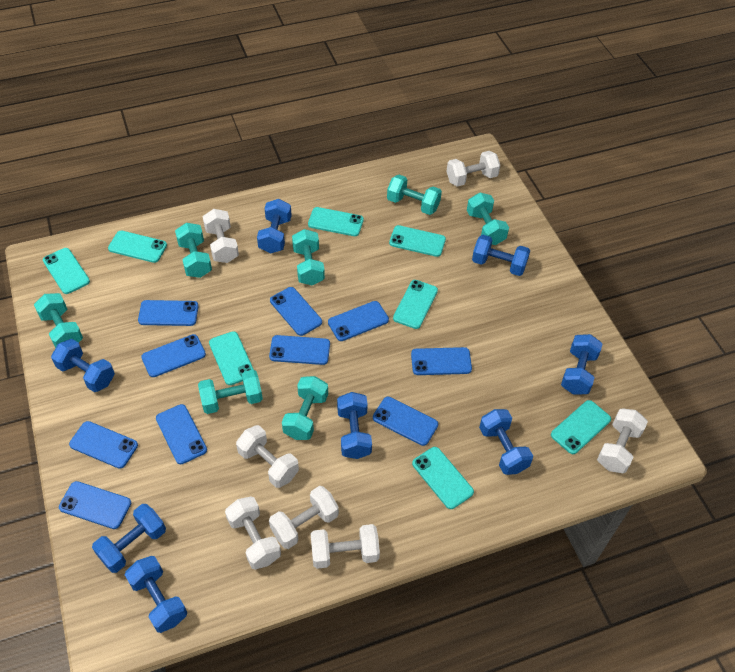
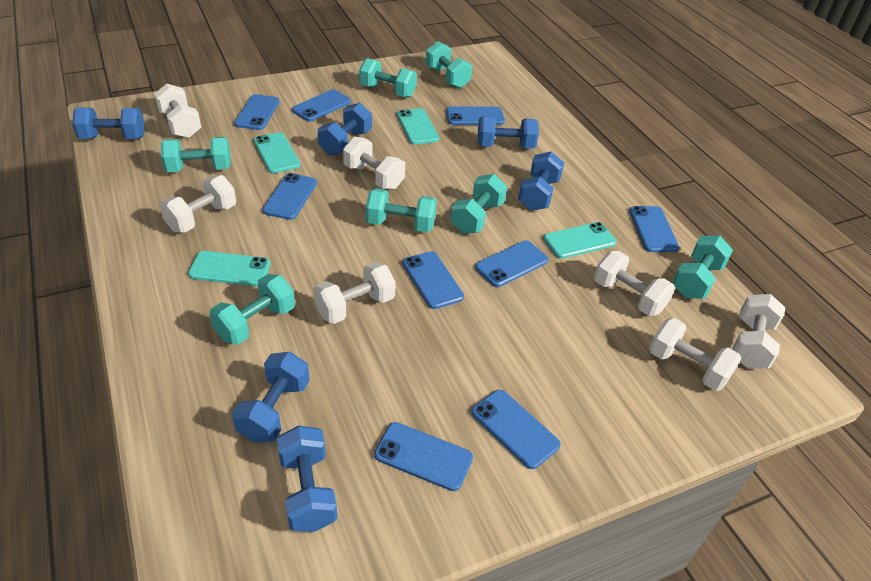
blue dumbbell: [51,339,115,392] [92,504,166,573] [125,556,187,633] [257,199,292,253] [337,392,372,459] [472,235,530,276] [479,409,533,475] [561,334,603,394] = 8 -> [72,108,145,139] [232,352,310,443] [277,425,337,532] [317,103,372,155] [478,117,539,149] [518,152,564,211] = 6
blue phone: [59,481,131,529] [69,421,138,469] [138,300,198,326] [141,334,206,377] [156,404,207,464] [269,335,330,365] [270,287,322,336] [328,301,389,341] [373,397,438,446] [411,347,472,375] = 10 -> [234,94,280,130] [262,173,317,220] [292,89,351,122] [374,422,473,491] [403,251,464,309] [446,107,505,125] [471,390,561,469] [475,240,549,287] [629,206,679,252] = 9
turquoise phone: [43,248,90,294] [108,231,167,263] [209,331,254,385] [308,207,364,236] [389,225,446,257] [393,280,438,329] [412,447,474,509] [551,400,611,454] = 8 -> [188,251,271,286] [253,132,301,173] [397,108,439,145] [543,222,617,259] = 4

